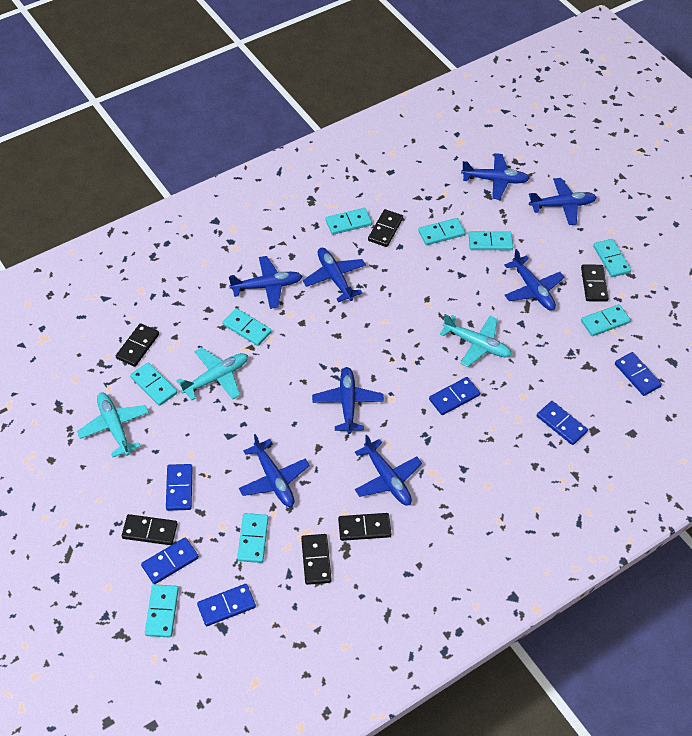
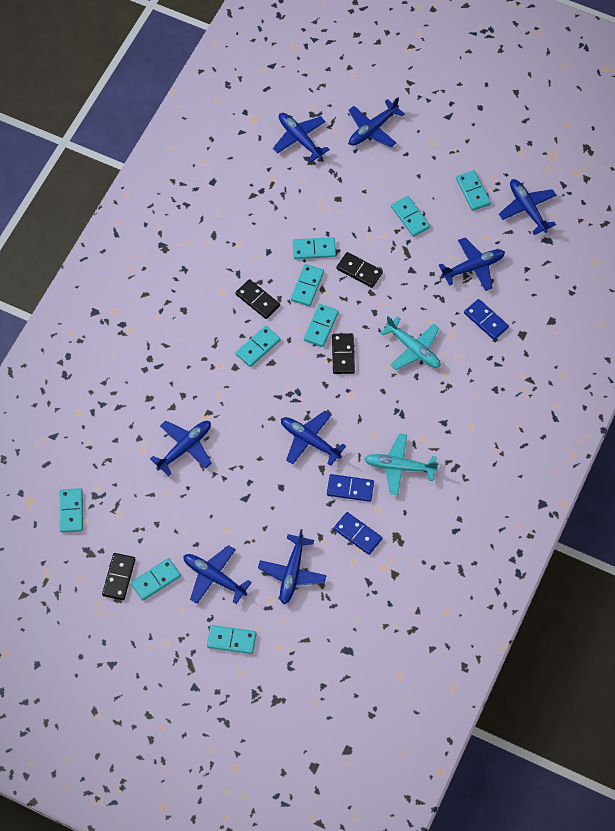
black domino: [116,323,159,367] [122,514,178,545] [301,534,332,585] [338,513,391,541] [368,209,403,247] [581,264,609,302] = 6 -> [102,553,136,600] [235,279,280,319] [332,333,355,374] [336,252,383,288] = 4
blue domino: [141,537,199,584] [166,464,193,511] [197,584,256,626] [429,377,480,415] [537,401,588,445] [615,352,662,396] = 6 -> [327,474,374,502] [334,512,382,555] [464,299,509,340] = 3
turquoise plane: [77,393,149,457] [177,348,248,400] [440,314,512,367] = 3 -> [364,434,438,495] [380,316,440,370] = 2

